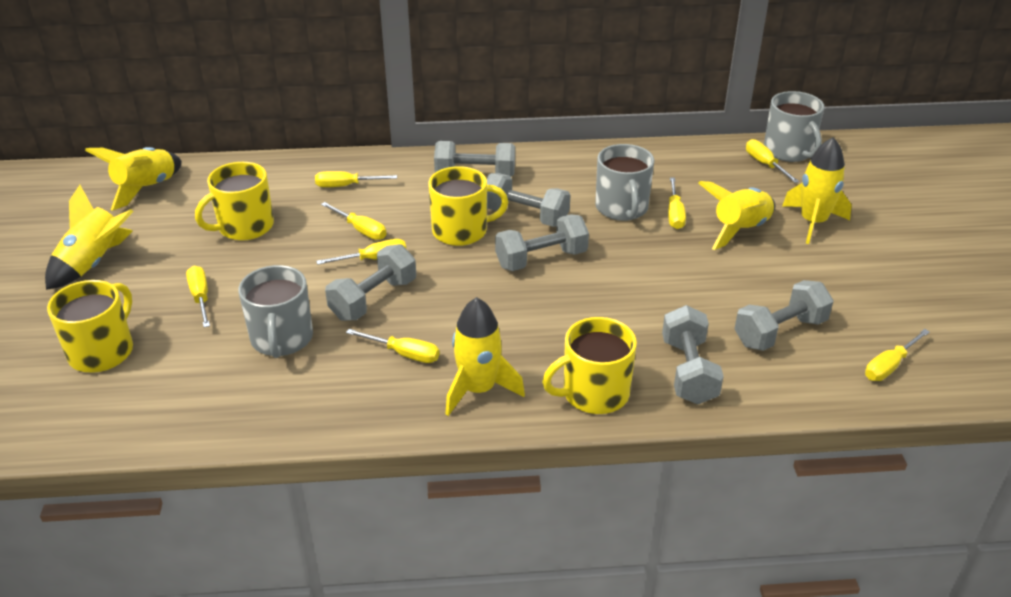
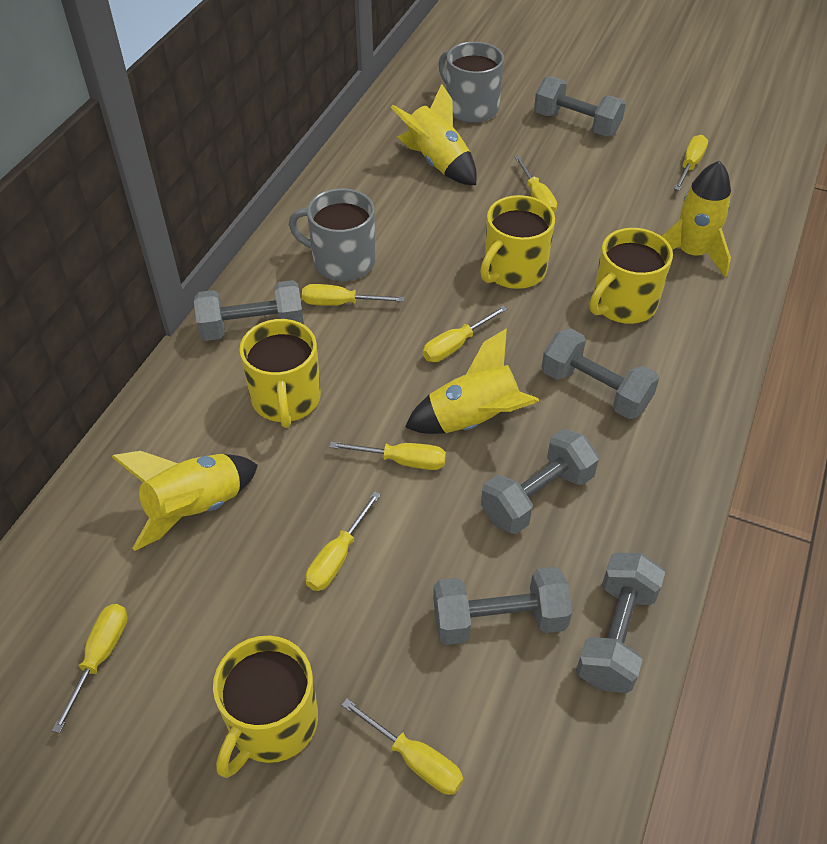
grey mug: [238,265,313,358] [595,144,654,221] [764,91,825,162] = 3 -> [289,188,375,281] [438,42,504,123] = 2
yellow rocket: [45,185,134,290] [85,147,182,211] [445,297,525,416] [698,181,775,250] [782,137,852,244] = 5 -> [112,451,258,551] [391,84,477,185] [405,328,539,434] [662,161,731,277] = 4

